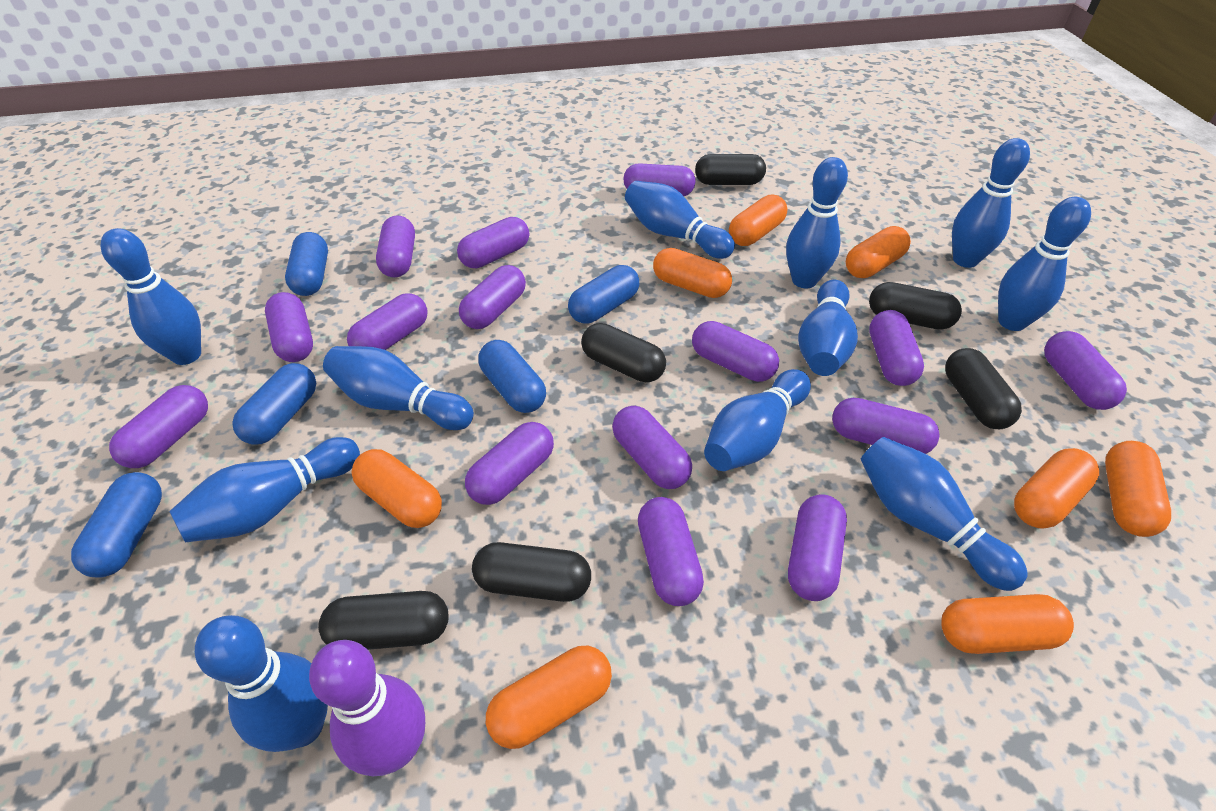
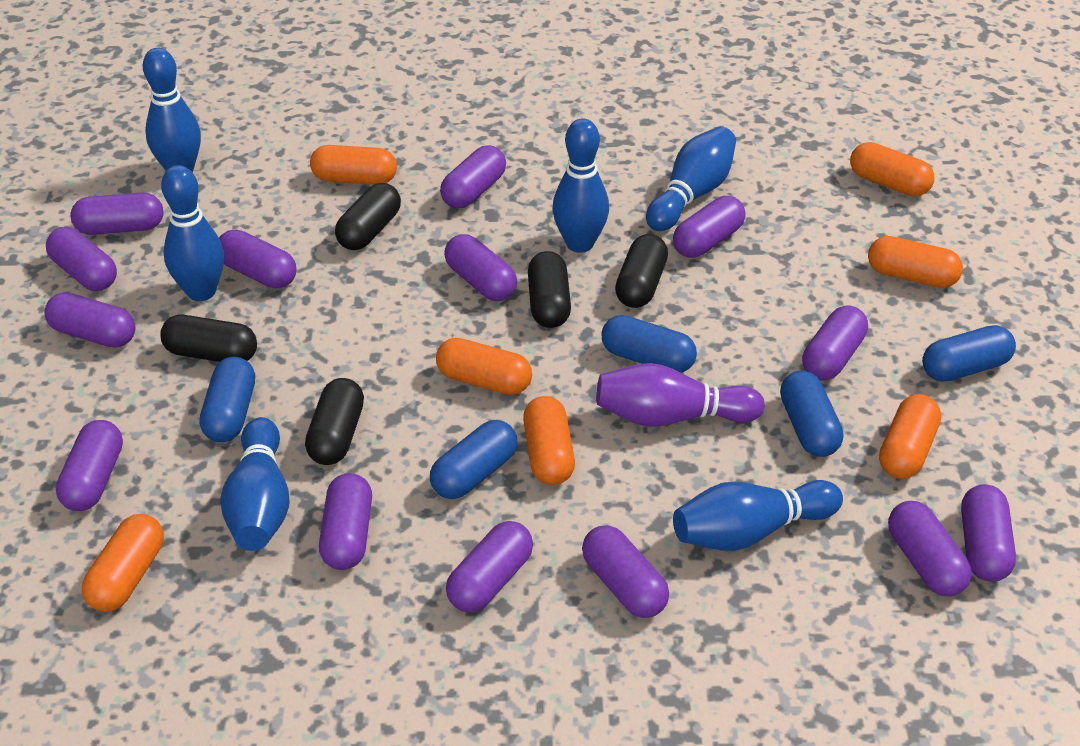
black capsule: [318,591,448,650] [472,542,591,602] [581,323,666,382] [695,154,766,185] [869,282,962,330] [945,348,1022,429] = 6 -> [160,315,257,362] [305,378,364,465] [335,183,401,250] [528,251,571,328] [615,234,668,308] = 5
blue bowling pin: [100,228,201,365] [169,437,360,543] [195,615,328,752] [323,346,474,430] [625,181,735,259] [704,369,811,471] [786,157,848,288] [798,280,858,376] [860,437,1028,591] [952,138,1030,268] [998,197,1091,331] = 11 -> [143,48,201,172] [161,165,224,301] [220,417,290,551] [553,118,609,253] [646,126,736,231] [673,480,843,551] = 6
orange capsule: [351,449,442,528] [486,646,612,749] [653,248,732,298] [729,194,787,246] [846,226,911,278] [941,594,1074,654] [1014,448,1099,529] [1105,441,1171,537] = 8 -> [82,514,164,612] [310,145,397,185] [436,338,532,395] [523,396,575,485] [850,142,934,196] [868,236,963,288] [879,394,941,479] = 7
purple capsule: [109,385,208,468] [265,292,313,362] [347,293,427,350] [376,215,415,277] [457,217,529,268] [459,265,526,329] [465,422,554,505] [612,406,692,489] [623,163,696,196] [638,497,704,606] [692,321,779,382] [788,494,847,601] [832,398,940,454] [869,310,924,386] [1044,331,1127,410] = 15 -> [44,292,136,348] [46,227,117,291] [56,420,123,511] [70,192,163,235] [219,229,296,289] [319,473,372,570] [440,145,506,209] [444,234,517,301] [446,521,533,612] [582,525,669,618] [673,196,746,258] [802,305,868,381] [888,501,972,596] [961,484,1016,582] = 14

